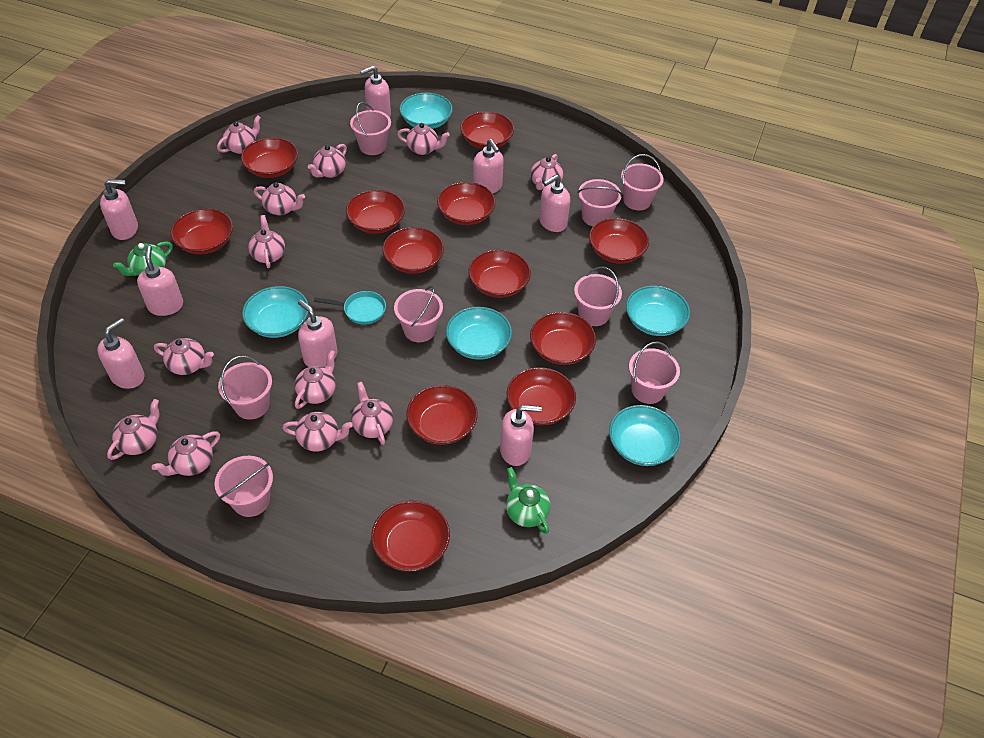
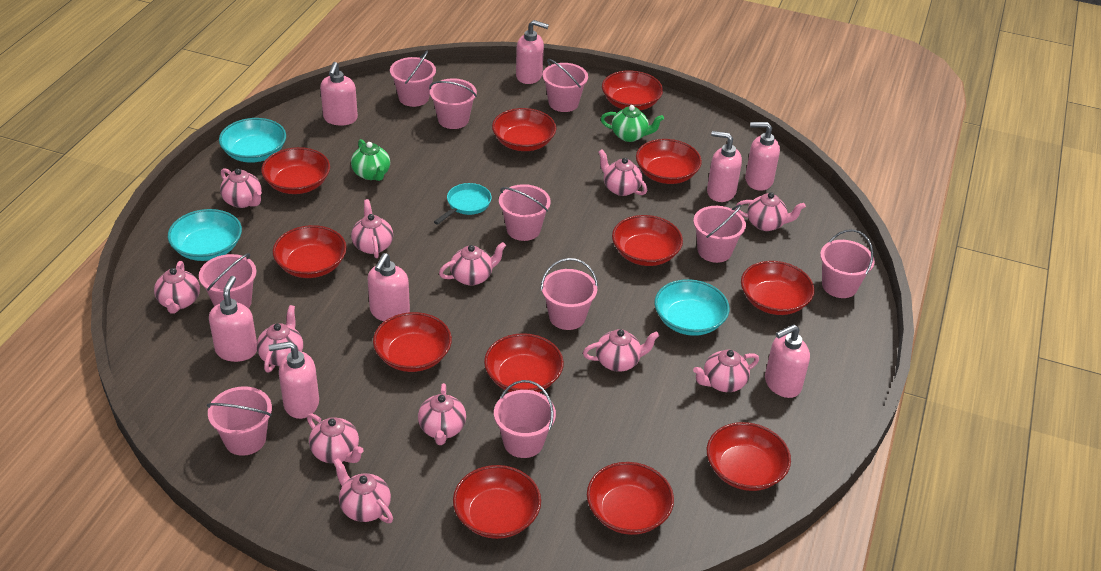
pink bucket: [215,456,273,517] [218,356,272,420] [350,102,391,155] [394,286,443,342] [574,267,622,326] [577,179,622,226] [621,154,664,210] [629,342,680,404] = 8 -> [199,253,256,308] [207,386,272,456] [390,50,436,107] [429,78,477,129] [494,380,556,458] [499,184,551,241] [541,258,598,330] [542,59,588,112] [693,204,746,263] [820,229,875,298] = 10
turquoise bowl: [242,286,308,338] [399,93,453,129] [446,307,512,360] [609,405,681,466] [626,286,690,336] = 5 -> [168,209,242,261] [219,118,286,163] [654,279,729,336] = 3

